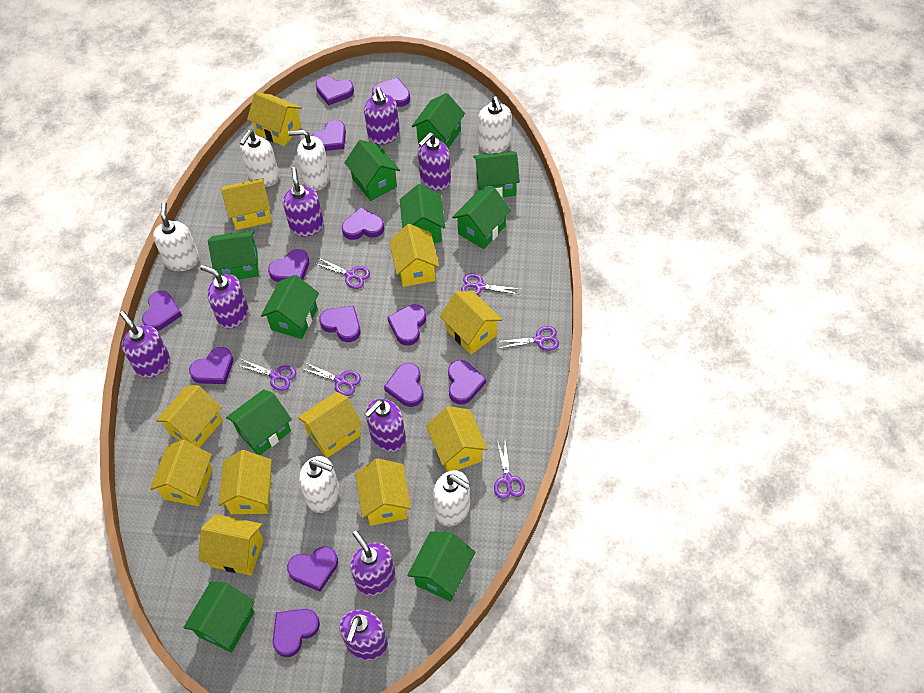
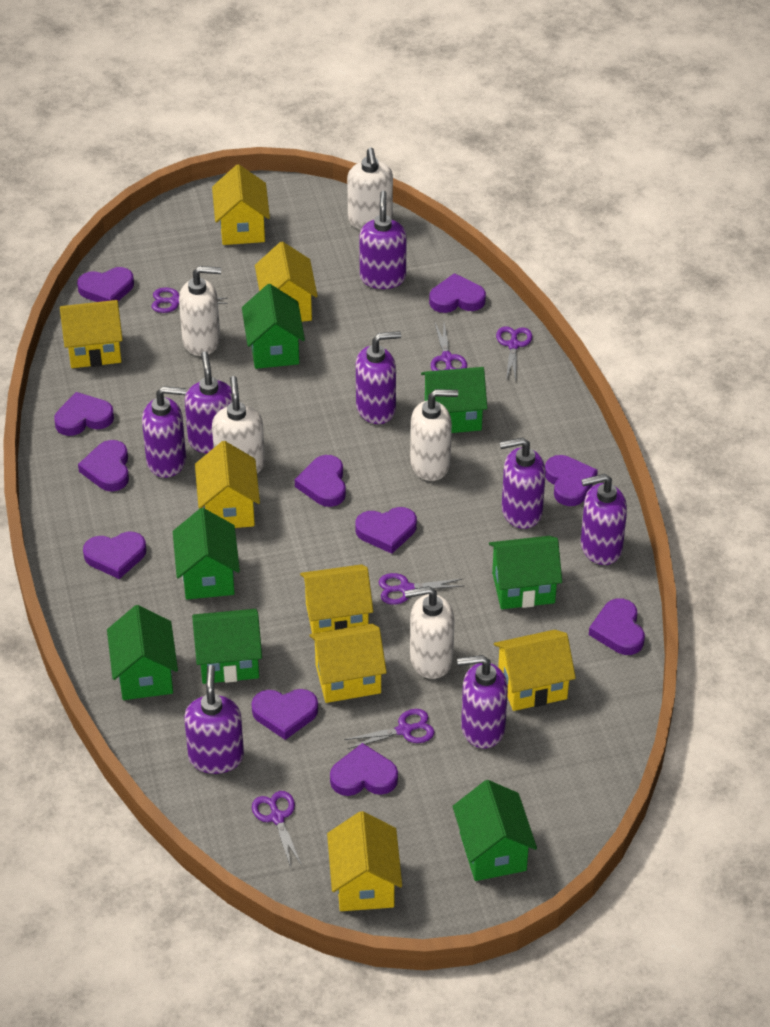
green house: [183,581,255,653] [208,230,259,279] [226,389,292,455] [261,275,319,339] [344,140,400,201] [400,184,445,243] [407,531,475,602] [412,93,465,148] [452,187,511,249] [473,151,520,197] = 10 -> [107,605,178,700] [173,508,240,599] [192,609,262,684] [242,284,305,369] [421,367,487,433] [452,780,537,881] [489,536,562,609] = 7
purple heart: [142,291,182,331] [189,347,233,384] [268,249,309,282] [273,609,320,657] [287,546,338,592] [312,120,346,151] [316,76,354,105] [319,306,361,342] [342,207,384,240] [372,78,410,107] [384,363,424,407] [388,304,426,346] [448,360,486,404] = 13 -> [54,392,114,436] [77,267,134,302] [78,440,129,491] [83,532,146,579] [251,689,318,740] [295,455,346,507] [330,743,398,796] [355,507,417,554] [429,273,486,313] [545,455,598,506] [589,598,645,655] = 11
white soap dispenser: [153,202,199,271] [239,130,279,187] [288,130,330,191] [299,456,340,513] [433,470,470,527] [478,96,511,154] = 6 -> [179,266,221,356] [212,376,265,473] [347,147,393,229] [404,586,454,679] [410,389,458,481] = 5
yellow house: [150,440,213,506] [156,385,223,448] [198,514,264,575] [218,450,272,514] [221,178,272,230] [247,92,302,146] [298,392,363,458] [355,458,411,526] [389,224,439,287] [426,406,487,472] [440,291,502,355] = 11 -> [60,300,123,368] [195,441,260,528] [212,164,270,245] [255,242,318,322] [300,564,373,640] [310,624,387,703] [327,811,402,911] [494,630,576,711] = 8

